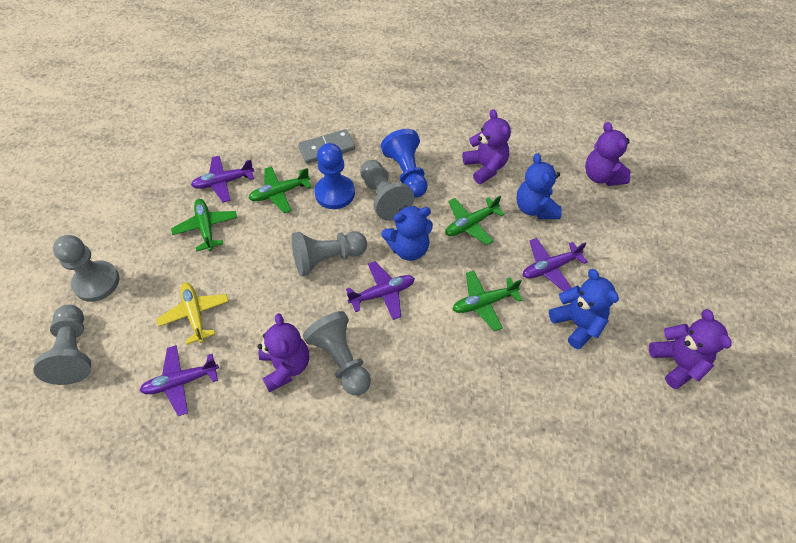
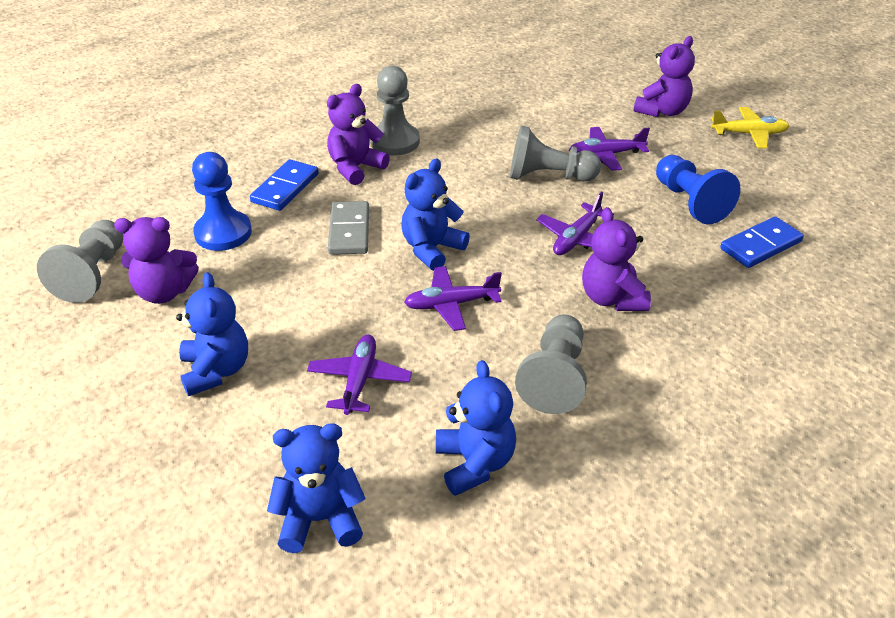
blue domino: none = 0 -> [250,159,319,211] [720,216,804,268] = 2
blue teddy bear: [381,206,433,261] [516,153,562,219] [549,269,619,350] = 3 -> [176,272,248,396] [267,423,366,553] [402,159,470,270] [436,360,516,496] = 4
green plane: [171,199,237,251] [248,166,311,213] [445,196,505,245] [452,271,522,331] = 4 -> none = 0
grey pawn: [34,305,91,385] [53,235,119,302] [291,231,367,277] [303,311,371,395] [360,160,414,221] = 5 -> [37,220,124,303] [370,66,420,155] [510,126,601,182] [515,315,587,414] = 4

